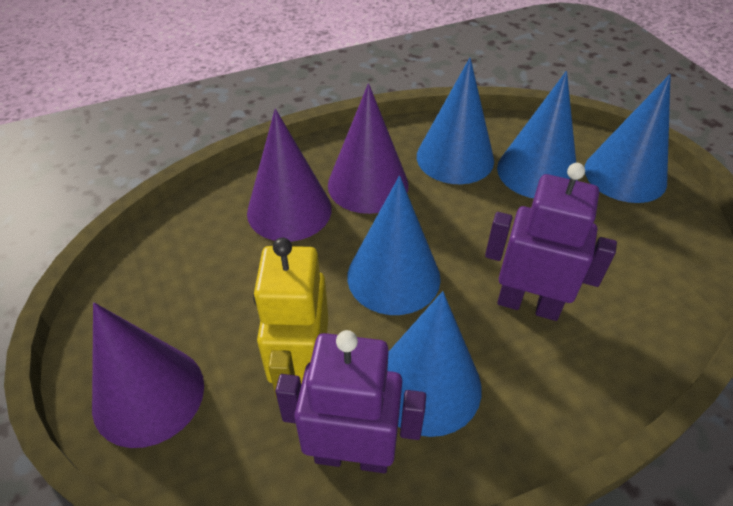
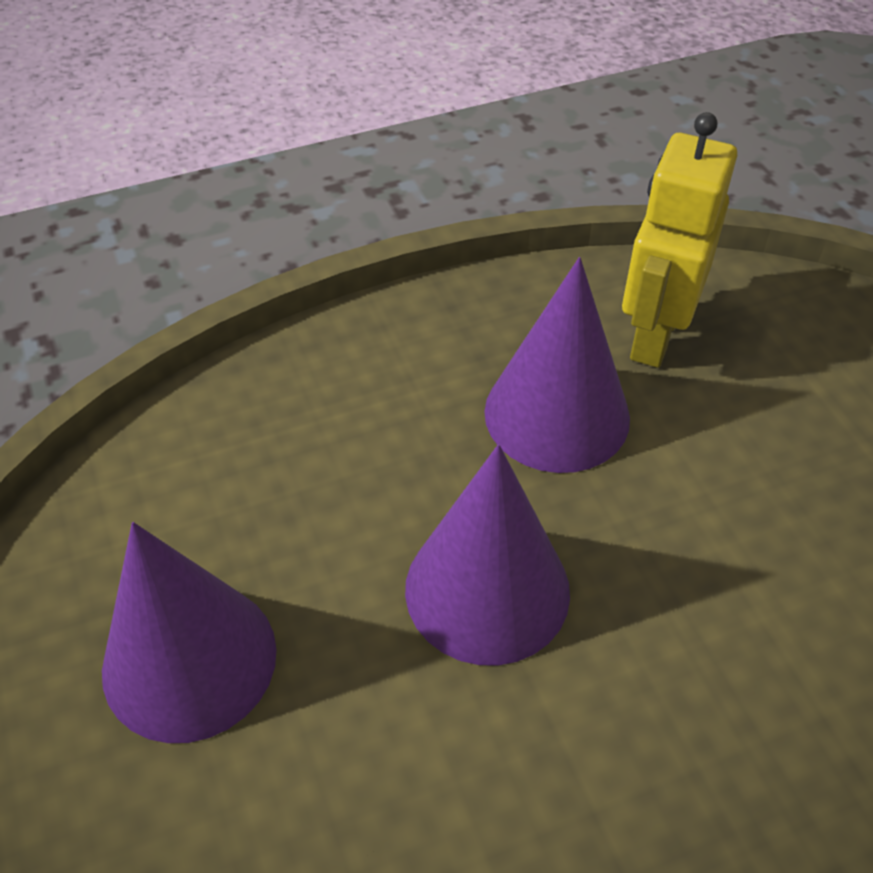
blue cone: [347,176,441,315] [387,291,482,437] [417,58,494,184] [497,71,578,198] [585,74,671,203] = 5 -> none = 0
purple robot: [275,330,426,473] [485,163,617,321] = 2 -> none = 0

